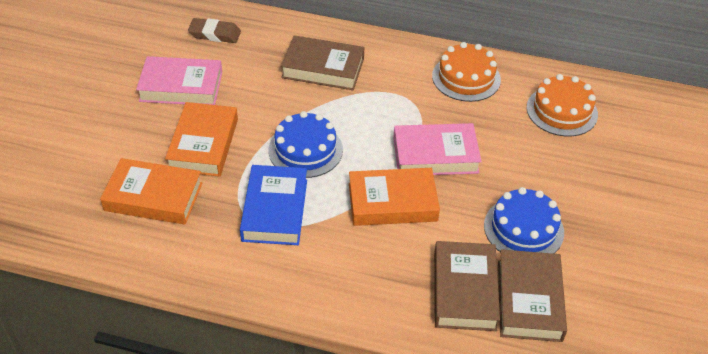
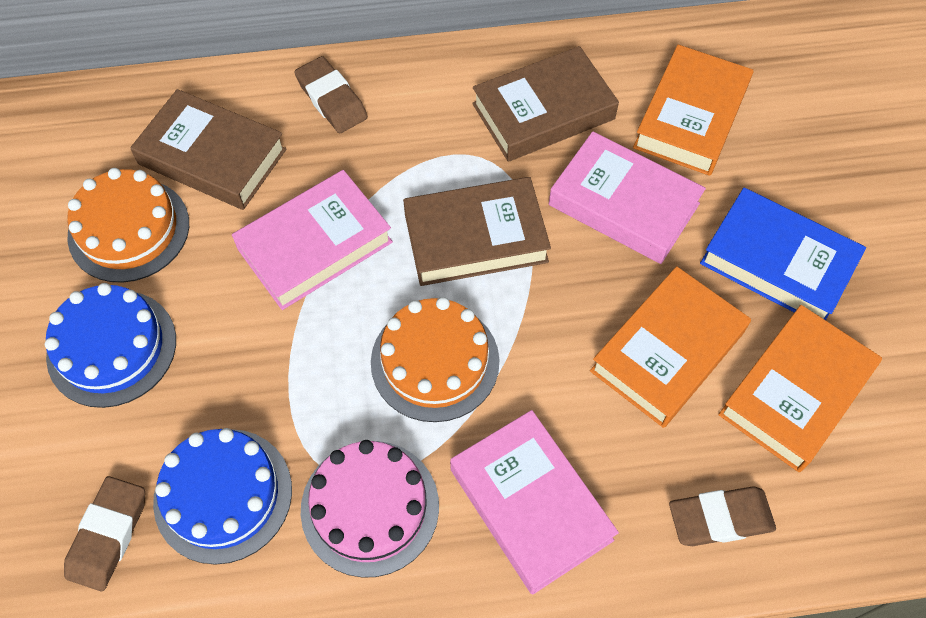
brown eraser: [188,18,241,43] = 1 -> [64,476,145,591] [294,56,368,133] [669,486,776,546] = 3
pink book: [136,56,222,105] [393,123,482,175] = 2 -> [232,170,393,310] [450,410,619,595] [549,131,706,264] = 3
pink cake: none = 0 -> [301,440,439,578] = 1

